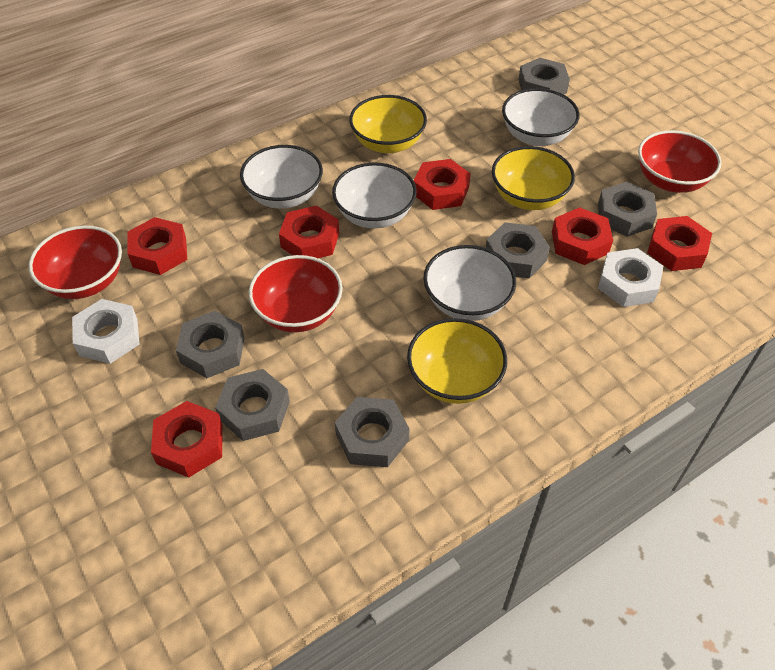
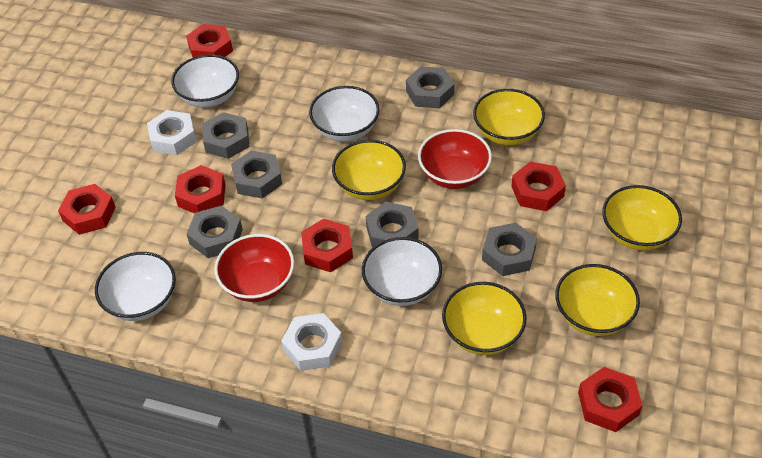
red bowl: [29,226,122,299] [249,255,343,332] [638,130,721,193] = 3 -> [214,234,294,302] [418,129,492,189] = 2
yellow bowl: [349,95,427,153] [407,318,507,404] [492,146,575,210] = 3 -> [332,140,406,200] [442,282,527,355] [473,89,545,145] [555,264,640,336] [602,185,682,251] = 5

